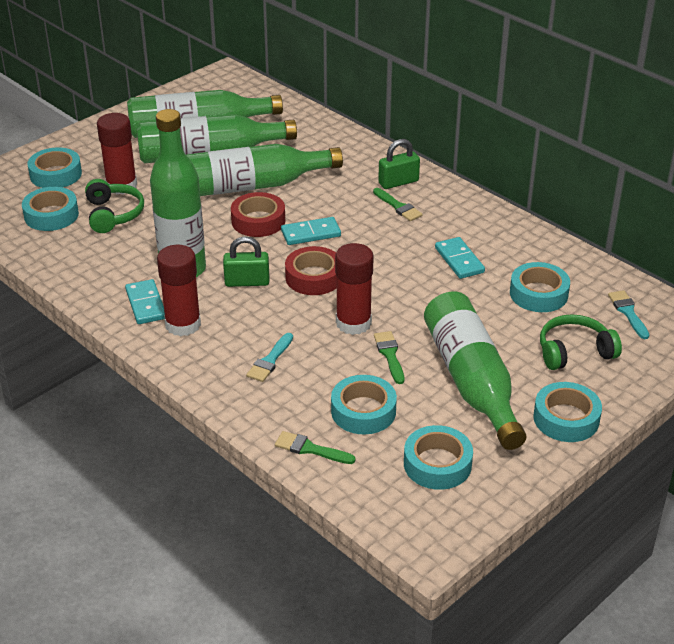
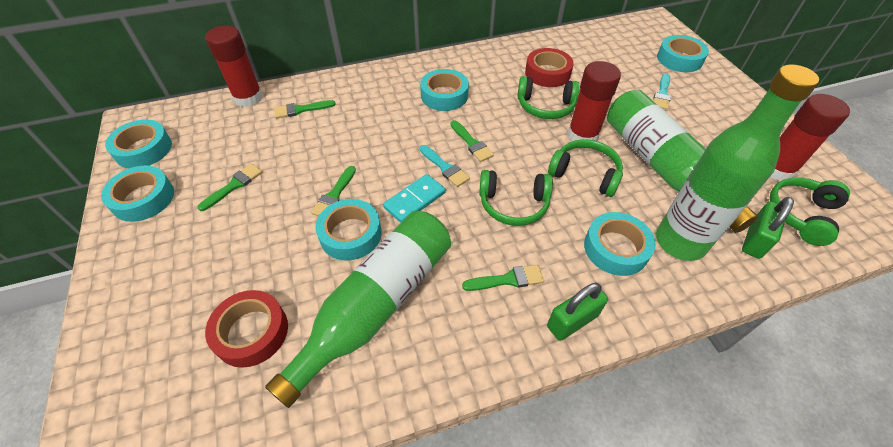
green bottle: [127,90,283,138] [137,114,297,163] [150,109,206,277] [186,144,343,196] [424,291,527,450] = 5 -> [265,211,451,408] [607,89,758,233] [656,64,819,261] = 3
green brush: [275,431,356,464] [373,188,423,221] [374,331,404,384] = 3 -> [197,164,262,211] [274,100,336,118] [311,166,356,216] [451,120,494,162] [462,265,544,291] = 5
green headphones: [85,179,144,233] [540,314,622,370] = 2 -> [479,170,553,226] [517,76,580,119] [548,139,623,197] [770,177,850,246] = 4
turquoise domino: [125,279,165,324] [281,217,341,245] [435,237,485,279] = 3 -> [383,174,446,223] = 1

